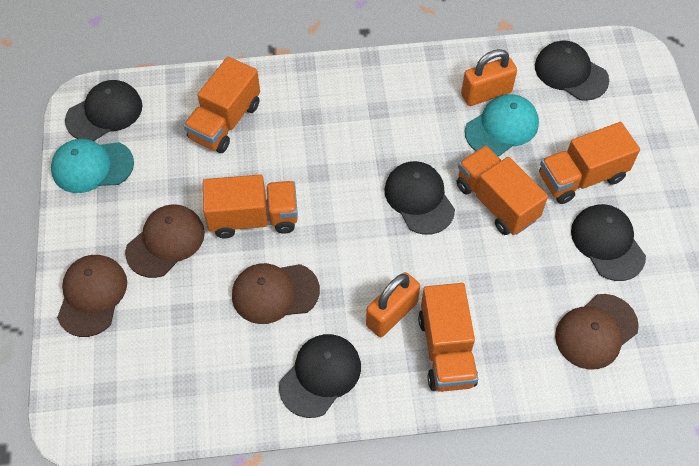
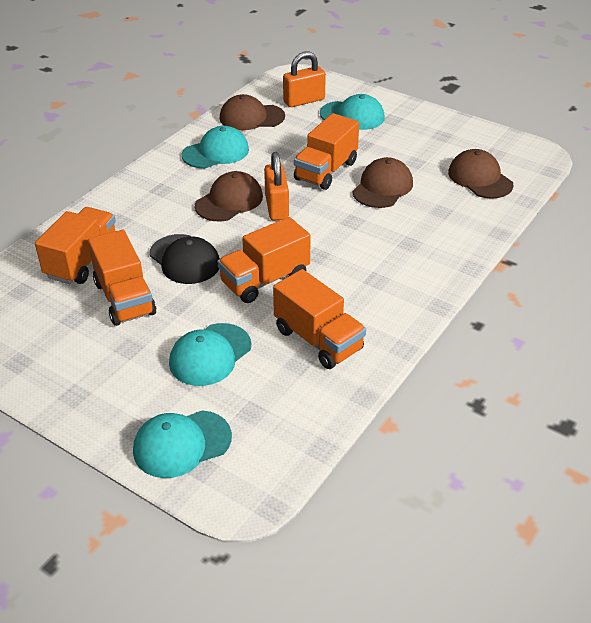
black cap: [65,80,143,141] [279,334,361,418] [384,161,455,235] [535,41,609,101] [571,204,646,281] = 5 -> [149,234,220,284] = 1
turquoise cap: [51,139,134,193] [465,94,539,157] = 2 -> [133,410,232,478] [169,323,251,386] [182,126,249,168] [320,94,385,130] = 4

